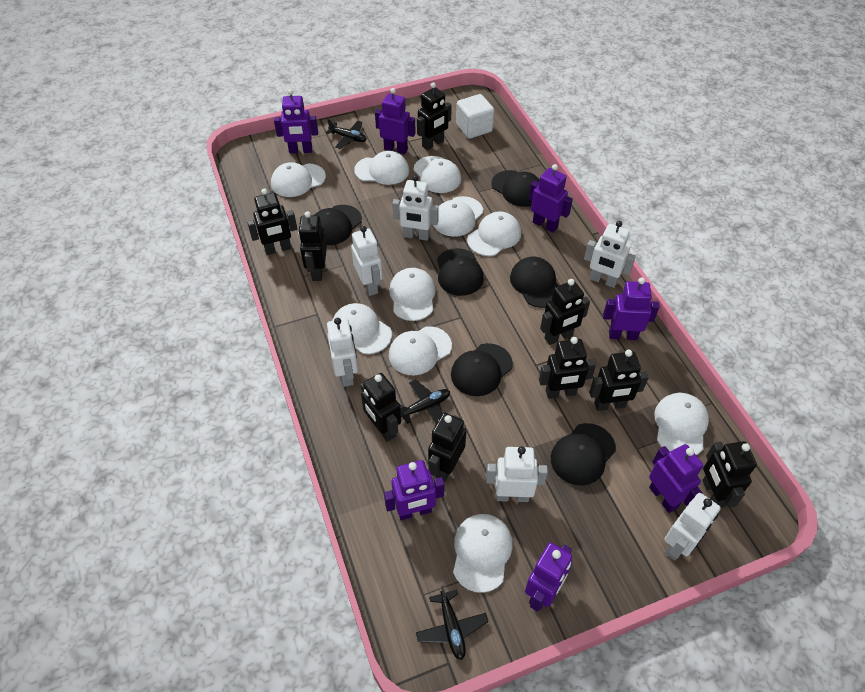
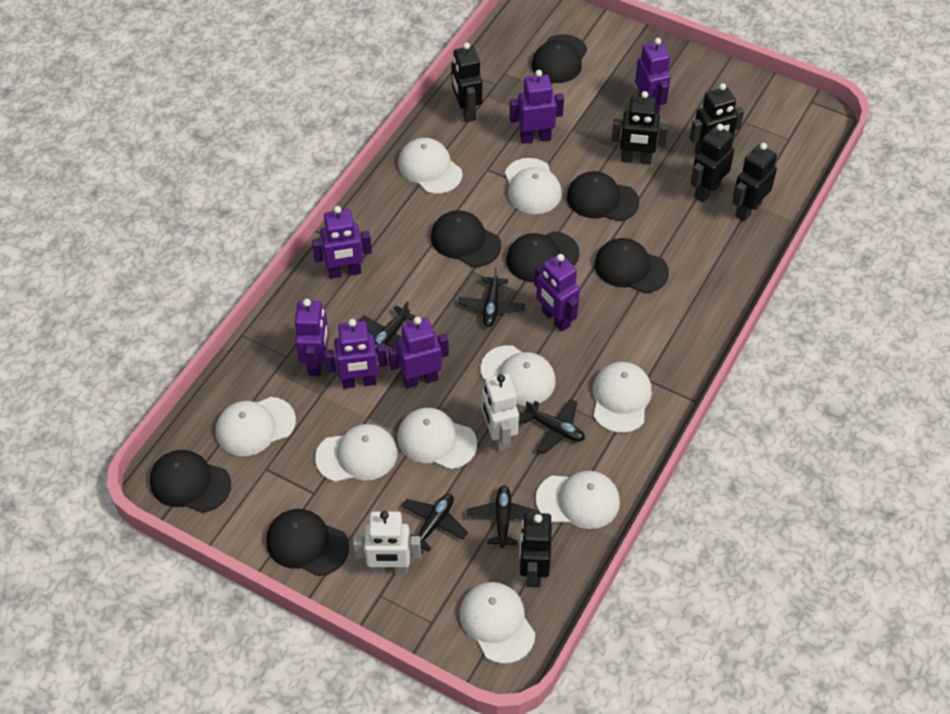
black cap: [314,205,362,245] [437,248,484,296] [451,343,513,396] [491,170,540,207] [510,257,559,308] [551,423,616,485] = 6 -> [150,450,231,513] [266,509,349,576] [431,210,501,267] [506,231,579,282] [532,34,587,83] [567,171,640,221] [595,238,669,293] = 7
black plane: [326,119,367,149] [400,379,450,424] [416,585,488,660] = 3 -> [359,301,416,353] [402,494,468,552] [458,267,525,327] [467,485,540,548] [522,399,585,454] = 5
black robot: [247,188,297,255] [298,211,327,281] [360,373,401,442] [417,82,452,150] [428,413,466,482] [539,337,596,399] [540,279,590,345] [589,350,649,411] [702,441,757,508] = 9 -> [451,42,482,122] [519,511,552,588] [611,91,668,165] [689,83,744,155] [690,124,734,202] [732,143,777,221] = 6
white cap: [271,162,326,197] [332,303,392,354] [354,151,409,185] [389,268,436,321] [389,326,452,375] [413,156,461,193] [433,196,483,237] [453,514,512,593] [467,211,521,256] [654,393,709,455] = 10 -> [216,397,296,456] [315,424,398,482] [397,408,477,470] [398,138,462,194] [459,582,535,664] [481,345,556,406] [505,158,562,214] [536,471,620,529] [593,362,652,433] = 9
white cube: [456,94,494,139] = 1 -> none = 0
white robot: [327,318,358,387] [351,226,382,296] [392,175,439,241] [486,446,548,502] [584,221,636,288] [664,493,721,560] = 6 -> [353,511,421,574] [482,374,519,451] = 2

